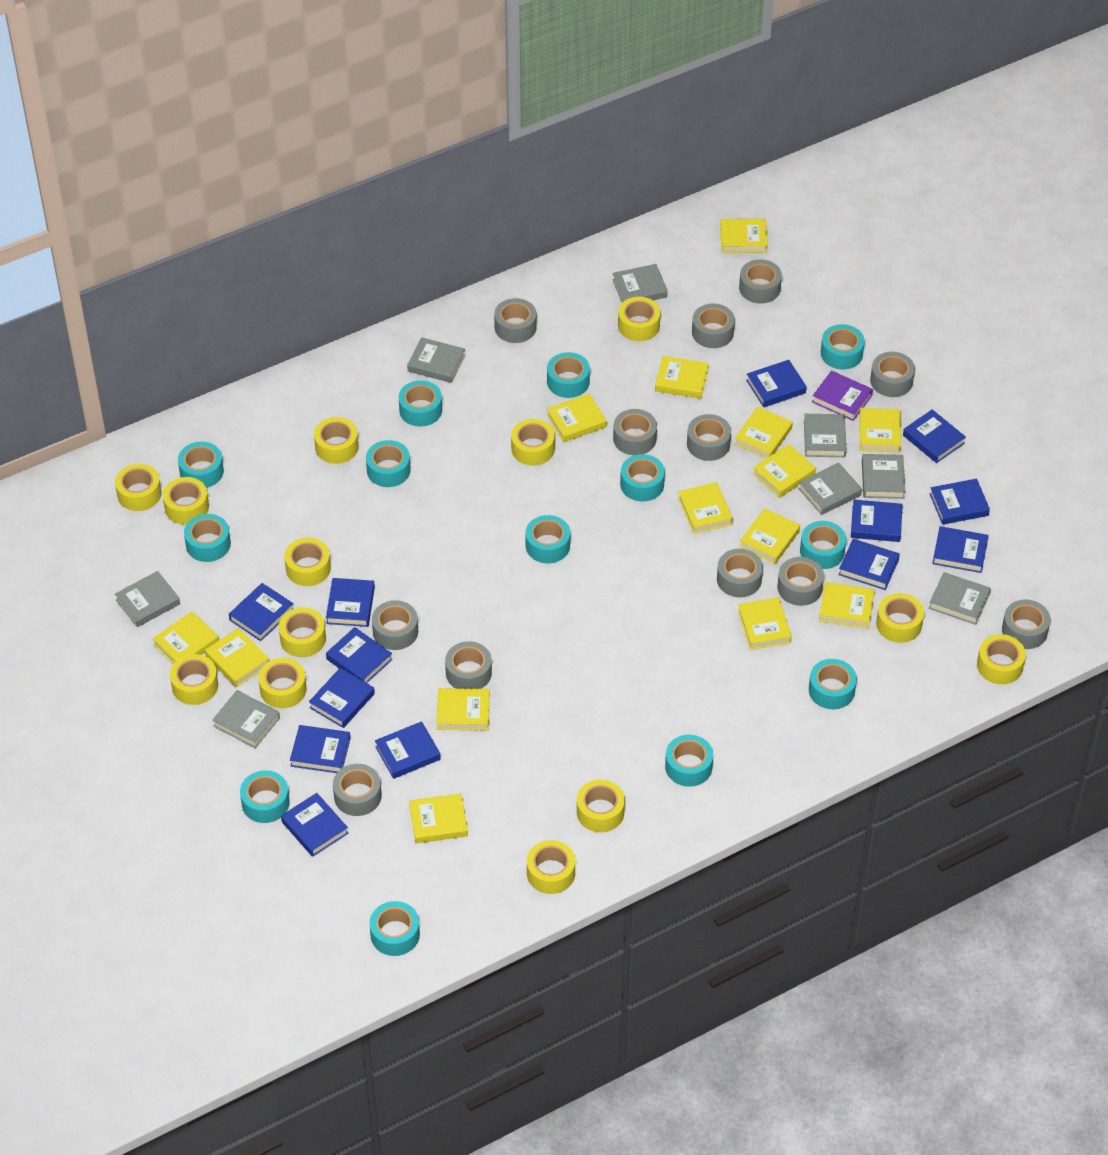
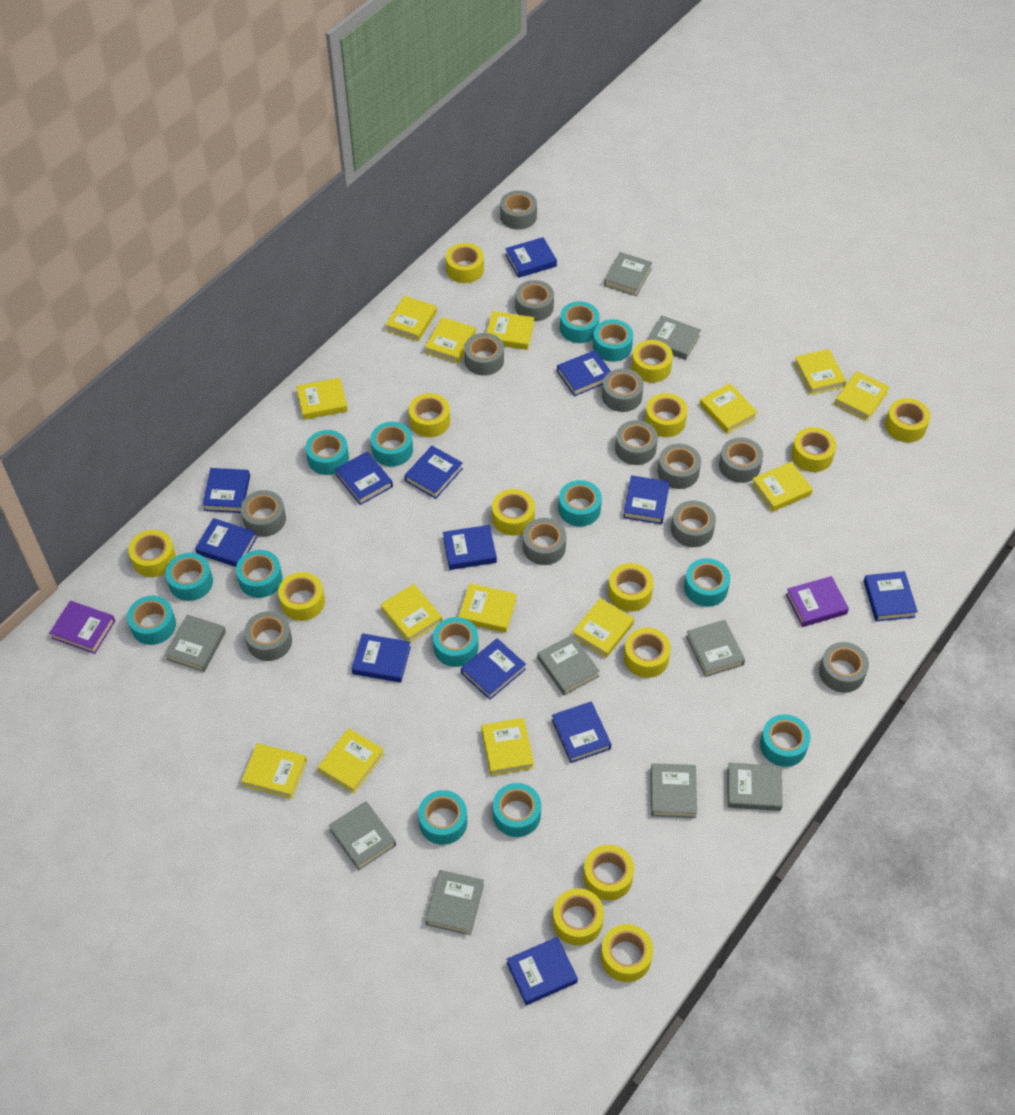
grey book: [115,571,180,627] [212,690,280,748] [407,337,465,383] [612,264,668,303] [798,462,862,515] [804,414,846,457] [862,454,905,499] [929,572,991,625] = 8 -> [165,615,226,672] [329,801,396,870] [425,870,484,935] [537,634,600,695] [604,252,652,296] [647,315,701,360] [651,763,697,818] [686,620,745,677] [727,763,783,811] = 9
purple book: [812,371,873,421] = 1 -> [49,601,115,654] [786,576,849,627] = 2
yellow tape: [115,464,162,511] [163,477,209,525] [170,654,218,705] [258,658,307,709] [279,607,326,657] [284,538,331,586] [314,417,359,464] [511,419,555,466] [527,840,575,894] [577,780,625,832] [618,297,661,341] [876,593,924,643] [977,634,1026,685] = 13 -> [128,530,176,577] [278,572,325,621] [409,393,450,437] [446,243,484,283] [492,489,535,536] [553,888,604,946] [583,845,634,901] [601,924,653,982] [608,563,654,612] [624,628,671,678] [632,340,673,383] [645,393,687,437] [791,427,836,472] [885,398,930,442] = 14

